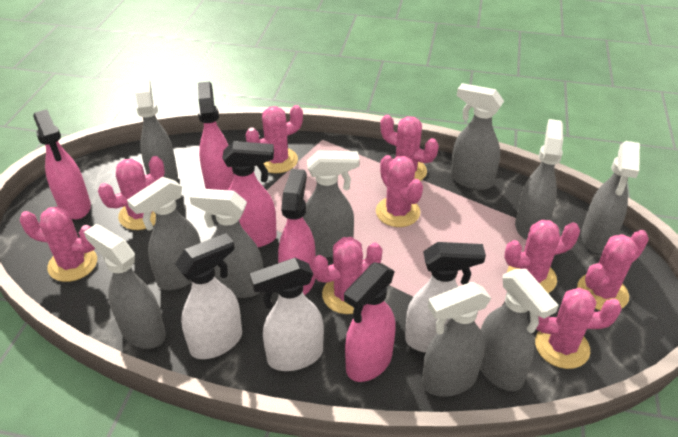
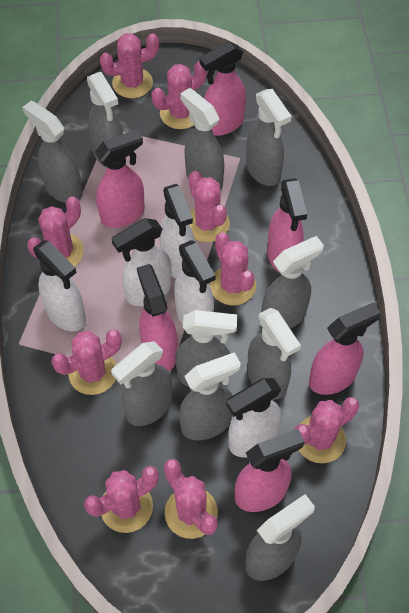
pink spray bottle: [33,109,91,219] [198,82,234,190] [222,141,277,247] [278,169,316,295] [344,262,396,382] = 5 -> [95,129,145,228] [137,264,178,371] [199,41,246,136] [235,429,305,512] [267,178,307,273] [309,302,381,395] = 6
white spray bottle: [175,233,242,359] [250,258,324,371] [405,242,486,353] = 3 -> [33,240,86,331] [111,218,172,306] [159,184,195,278] [174,240,215,324] [226,378,282,458] = 5

